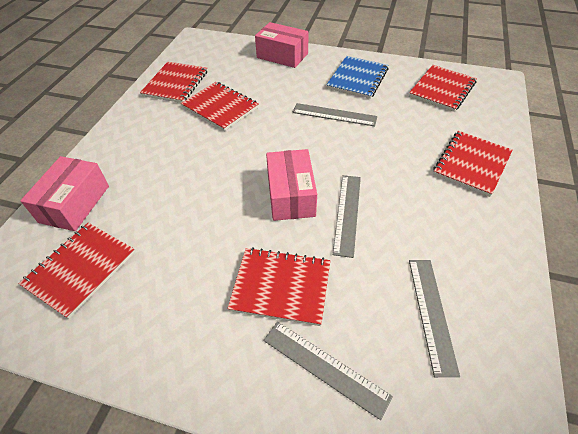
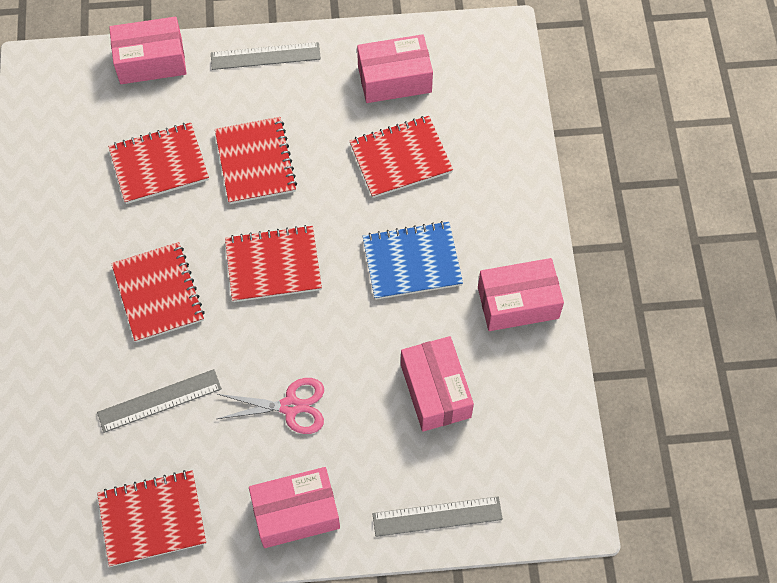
grey ruler: [263,322,393,420] [293,103,377,126] [333,175,361,258] [409,260,460,377] = 4 -> [97,369,222,433] [211,42,321,70] [372,497,503,537] = 3
pink box: [20,156,109,231] [255,22,309,68] [266,149,317,221] = 3 -> [109,17,187,84] [249,467,340,548] [357,34,433,103] [401,336,474,432] [478,258,564,331] = 5
pink scissors: none = 0 -> [217,378,324,434] = 1

